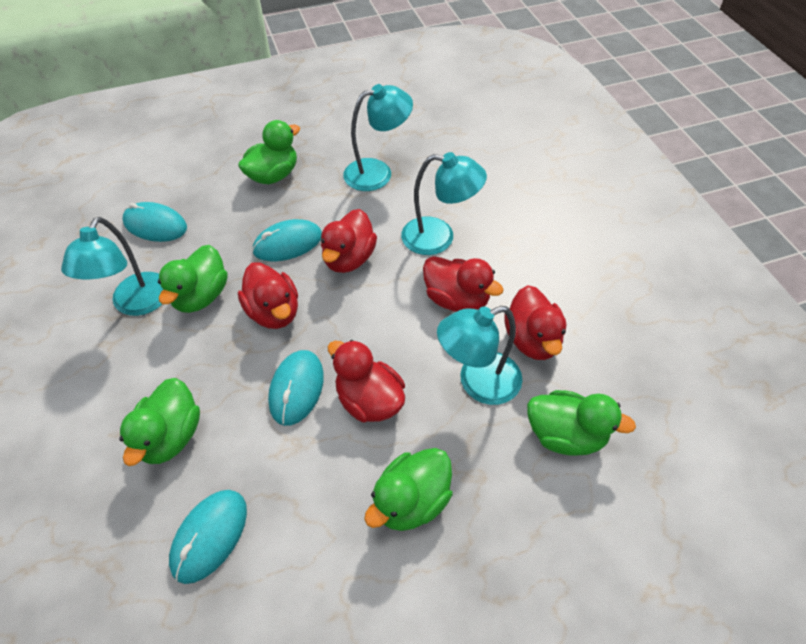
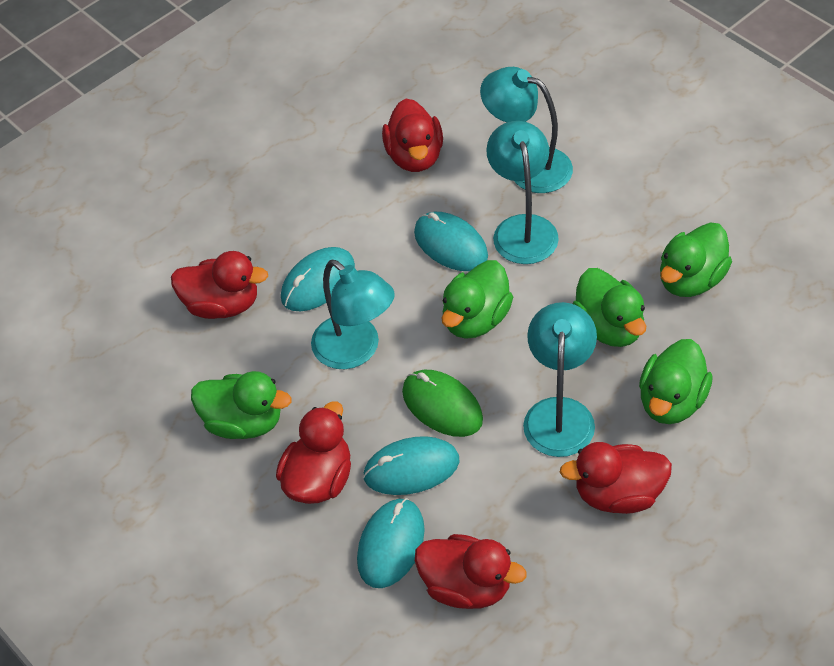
green mouse: none = 0 -> [402,370,483,437] = 1

